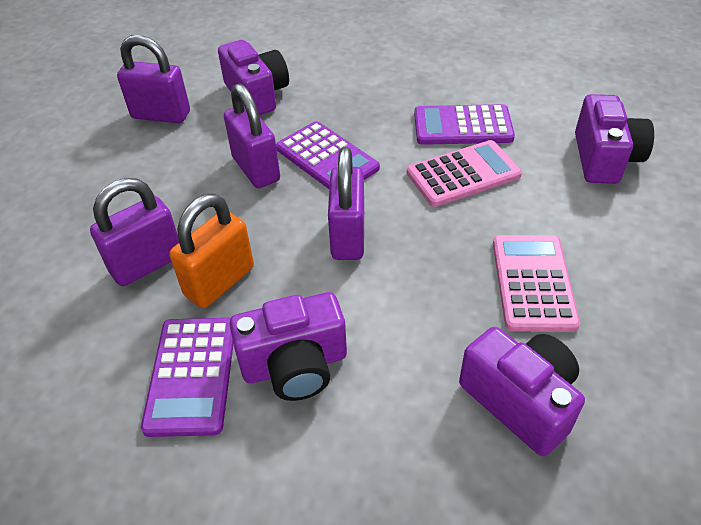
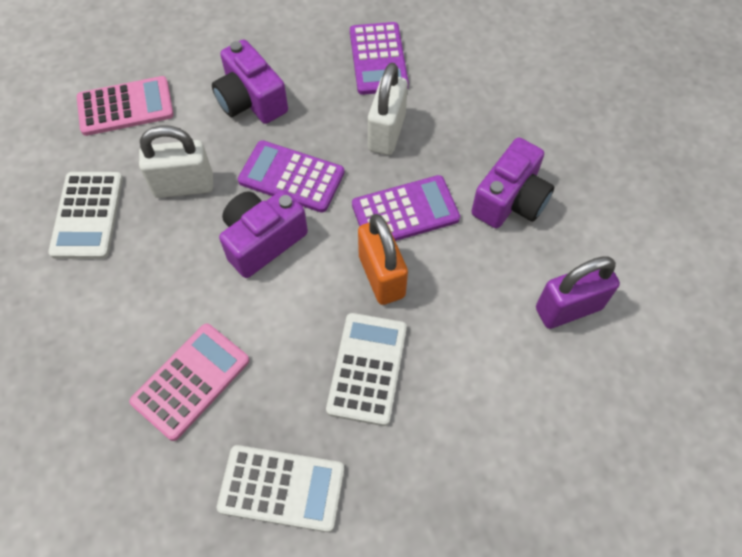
purple camera: [218,40,289,115] [229,292,347,401] [459,327,585,456] [575,94,654,184] = 4 -> [212,39,288,124] [219,190,308,278] [471,137,554,228] = 3
purple padlock: [90,178,179,286] [117,35,190,123] [224,83,280,188] [328,147,364,260] = 4 -> [536,256,620,329] = 1
white calculator: none = 0 -> [48,172,123,259] [217,445,344,532] [326,313,407,426] = 3
white padlock: none = 0 -> [139,125,213,198] [368,63,408,155] = 2

